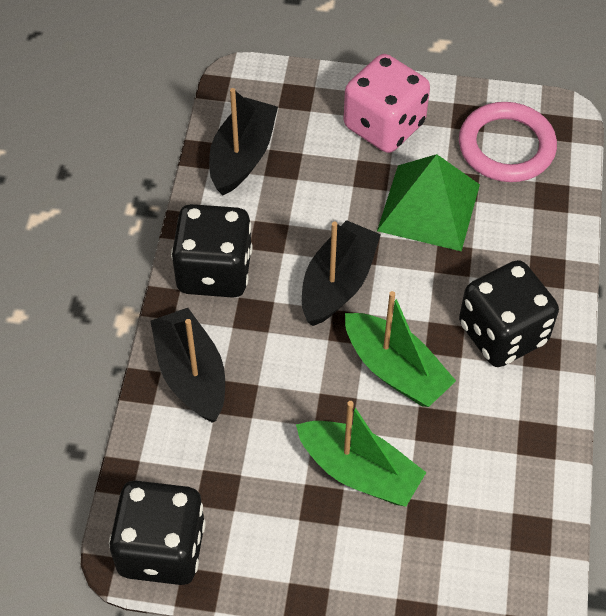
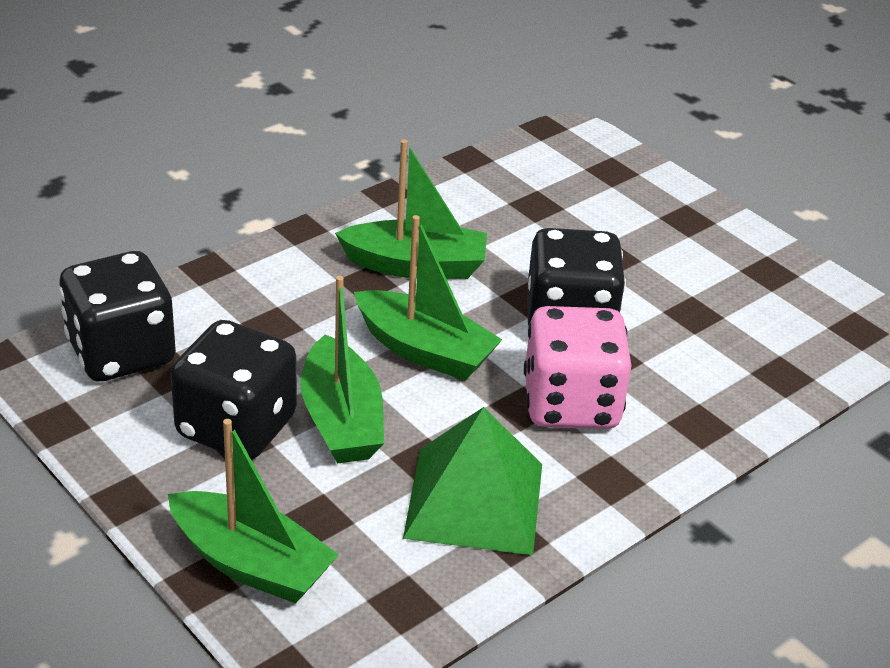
black boat: [150,308,225,423] [209,88,278,195] [302,220,381,326] = 3 -> none = 0
green boat: [296,401,427,507] [345,291,456,407] = 2 -> [168,419,339,604] [301,276,384,464] [335,140,487,279] [354,215,502,380] = 4
pink ring: [459,102,557,182] = 1 -> none = 0

